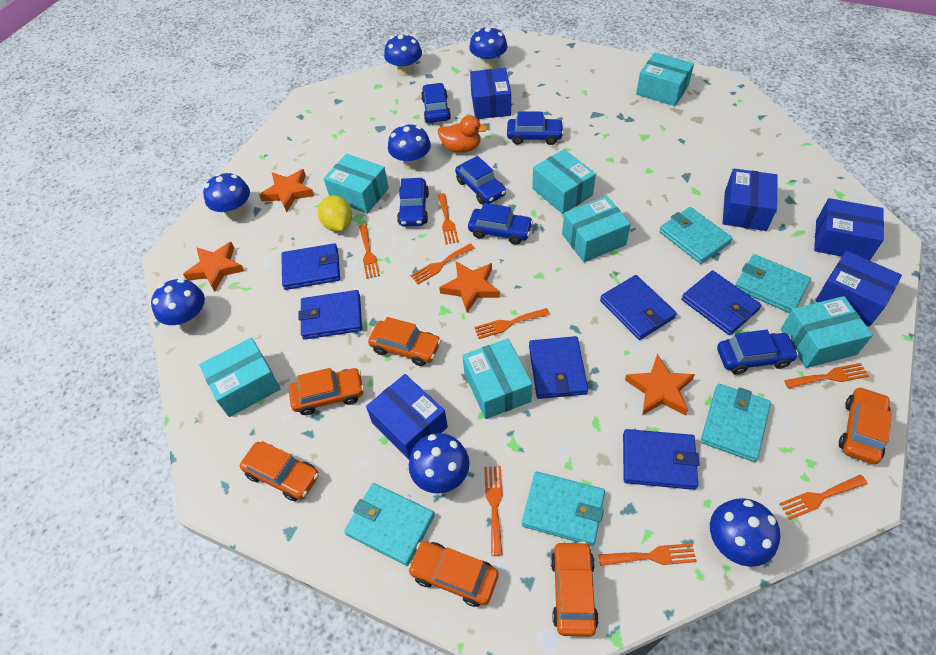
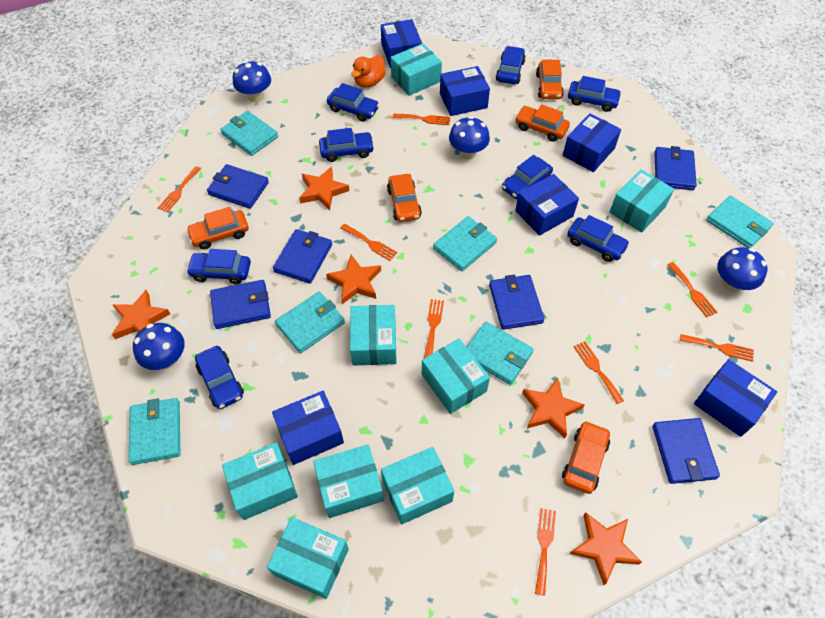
blue box: [366,374,448,460] [470,68,511,119] [722,169,778,231] [814,198,884,261] [815,251,902,327] = 5 -> [272,391,344,465] [381,19,422,68] [440,66,490,116] [515,174,579,236] [563,113,621,172] [694,359,777,437] = 6
blue car: [397,178,429,226] [421,83,451,123] [455,156,506,205] [468,203,533,245] [507,112,564,145] [717,330,799,374] = 6 -> [186,249,251,284] [195,346,244,409] [319,128,374,162] [327,83,380,122] [496,46,526,84] [502,155,553,199] [567,215,630,262] [568,76,622,112] = 8
blue mushroom: [151,279,205,328] [203,173,250,219] [384,33,422,76] [388,124,431,170] [409,433,470,494] [469,26,507,69] [710,498,780,567] = 7 -> [133,323,185,370] [233,61,271,102] [449,116,490,159] [717,247,767,292] = 4
orange car: [240,441,319,501] [289,368,364,415] [368,317,441,366] [408,541,499,607] [551,541,599,637] [839,387,892,464] = 6 -> [186,207,249,249] [387,174,422,222] [515,104,570,142] [536,59,564,99] [562,421,610,494] = 5
orange star: [183,242,244,291] [259,169,314,212] [439,261,500,313] [625,354,695,415] = 4 -> [112,290,170,339] [299,166,350,210] [326,255,381,304] [522,377,585,438] [569,513,642,585] = 5
turquoise box: [199,338,281,417] [324,154,389,214] [462,338,532,419] [532,149,596,214] [562,196,631,262] [636,52,694,106] [781,296,873,368] = 7 -> [222,443,298,520] [267,517,349,599] [313,444,384,518] [350,305,397,366] [381,447,454,524] [391,43,442,96] [422,338,490,414] [610,169,674,232] = 8
turquoise wallet: [344,483,435,566] [522,471,605,546] [659,207,733,264] [701,384,771,462] [735,254,811,313] = 5 -> [128,398,180,465] [220,111,278,156] [275,292,345,353] [433,216,497,271] [467,322,534,385] [706,196,774,248] = 6
yellow lemon: [318,195,352,232] = 1 -> none = 0

